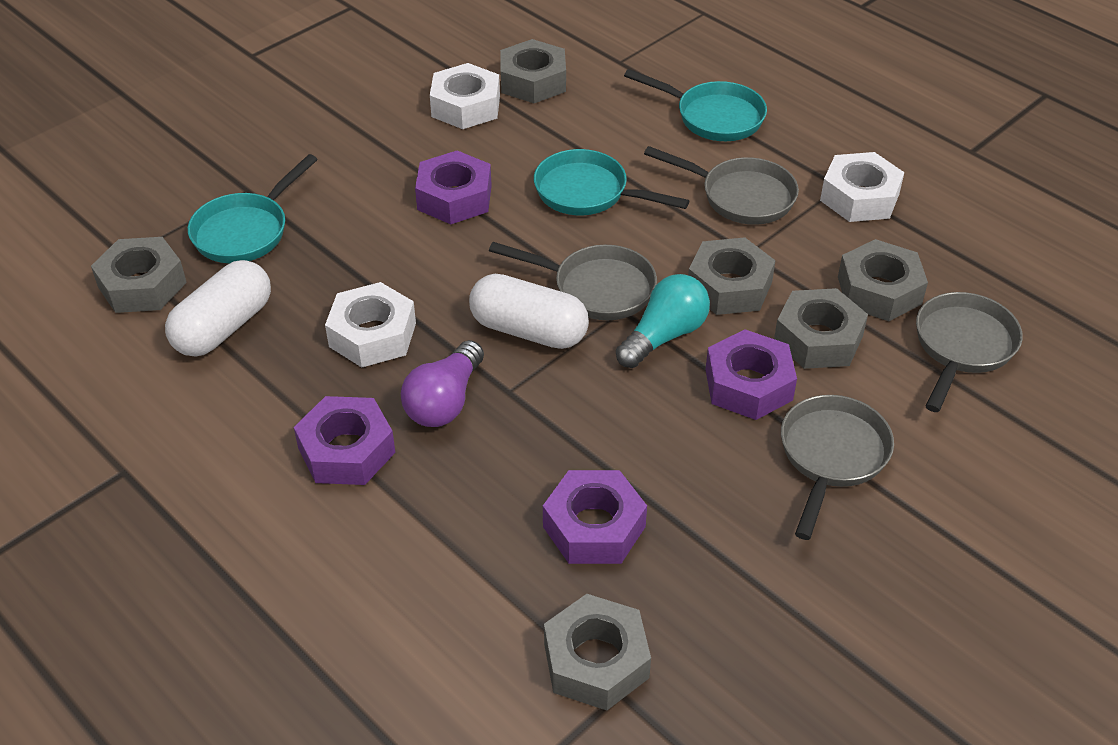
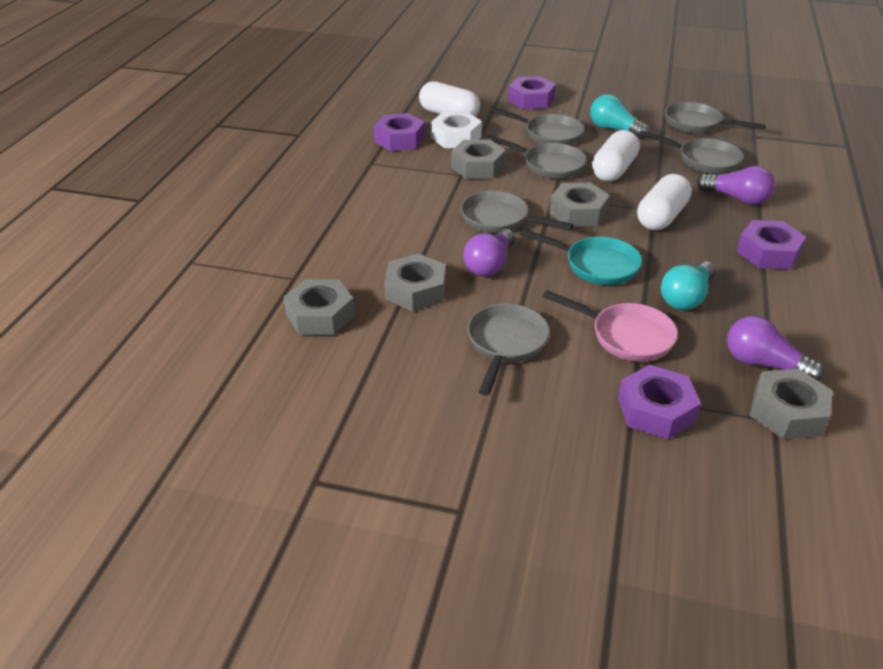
grey nut: [91,237,187,313] [500,39,566,103] [544,594,651,710] [688,237,776,315] [774,288,868,369] [838,239,928,321] = 6 -> [284,279,355,335] [384,254,446,312] [451,139,505,179] [549,183,610,227] [750,369,833,439] = 5
grey pan: [489,242,657,320] [644,146,799,225] [781,395,894,540] [916,292,1023,412] = 4 -> [461,191,574,233] [468,304,549,396] [486,135,587,179] [489,107,584,145] [639,130,744,174] [665,102,766,133] = 6
pink pan: none = 0 -> [543,290,678,362] = 1
purple light bulb: [401,340,484,427] = 1 -> [463,229,515,277] [697,166,775,205] [727,316,824,381] = 3
turquoise light bulb: [616,274,710,368] = 1 -> [590,94,650,139] [661,261,715,310] = 2
turquoise pan: [188,154,318,263] [534,149,689,215] [624,69,767,141] = 3 -> [520,229,642,285] = 1
white capsule: [165,260,271,356] [469,274,589,349] = 2 -> [419,81,480,117] [592,130,640,181] [637,174,692,230] = 3
white nut: [325,282,416,367] [430,63,500,129] [820,152,905,222] = 3 -> [431,112,482,148] = 1

